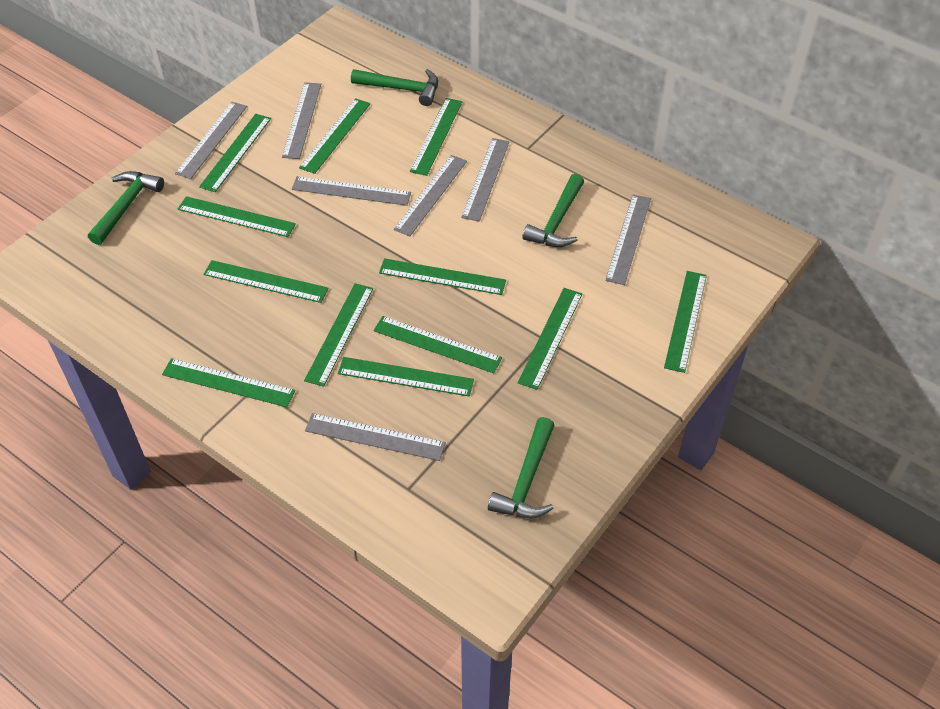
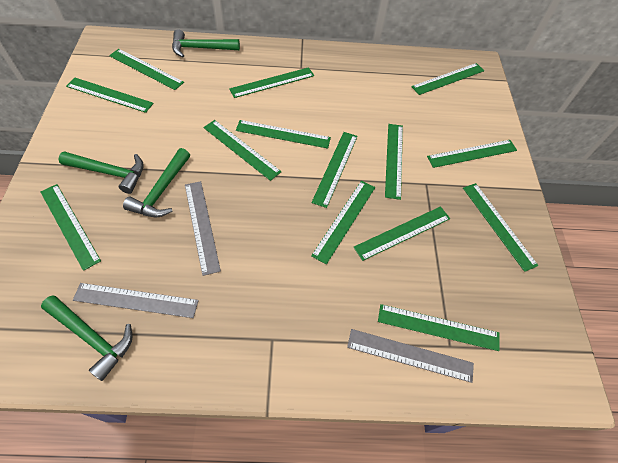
green ruler: [162,358,295,407] [178,196,296,237] [199,114,271,192] [203,260,328,303] [299,98,371,174] [304,283,373,387] [338,357,474,397] [373,316,502,373] [379,258,506,295] [410,98,462,176] [518,288,582,390] [664,271,707,373] = 12 -> [40,184,101,271] [66,78,154,113] [109,49,184,90] [203,120,281,181] [229,67,314,98] [236,120,331,149] [311,181,375,264] [312,132,357,208] [354,206,450,261] [378,304,500,351] [385,124,403,200] [411,63,484,95] [427,140,517,168] [463,183,538,272] = 14
grey ruler: [175,102,247,179] [282,82,321,159] [292,176,411,206] [305,413,446,461] [394,155,467,236] [461,138,510,222] [605,194,651,285] = 7 -> [73,283,199,318] [185,181,221,276] [347,329,474,383] = 3

